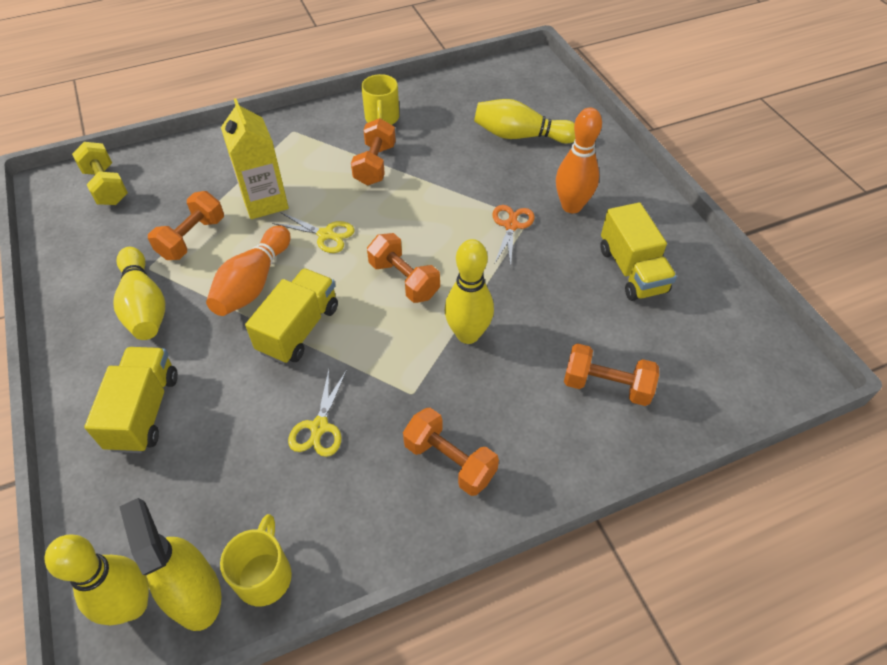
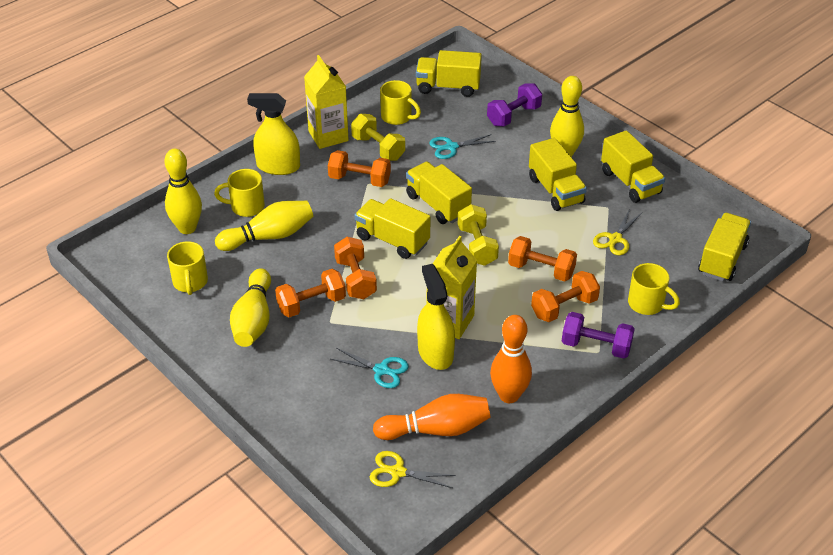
orange scissors: [492,205,535,266] = 1 -> none = 0
purple dumbbell: none = 0 -> [487,83,542,126] [562,312,635,358] = 2
turquoise scissors: none = 0 -> [331,348,408,388] [429,134,496,159] = 2
yellow carton: [221,98,289,219] = 1 -> [304,55,349,149] [427,236,477,339] = 2
yellow dumbbell: [72,142,128,205] = 1 -> [351,114,405,161] [458,204,499,266] = 2
yellow mug: [220,514,292,606] [361,74,399,125] = 2 -> [167,241,208,295] [214,169,265,217] [380,80,421,125] [628,263,680,315] = 4
yellow spray bottle: [119,498,221,631] = 1 -> [247,93,300,175] [417,264,455,370] = 2
yellow truck: [84,347,178,453] [245,268,338,364] [600,202,677,301] = 3 -> [355,198,430,259] [406,162,472,224] [416,50,482,97] [529,138,587,211] [601,130,665,203] [698,213,751,281] = 6

